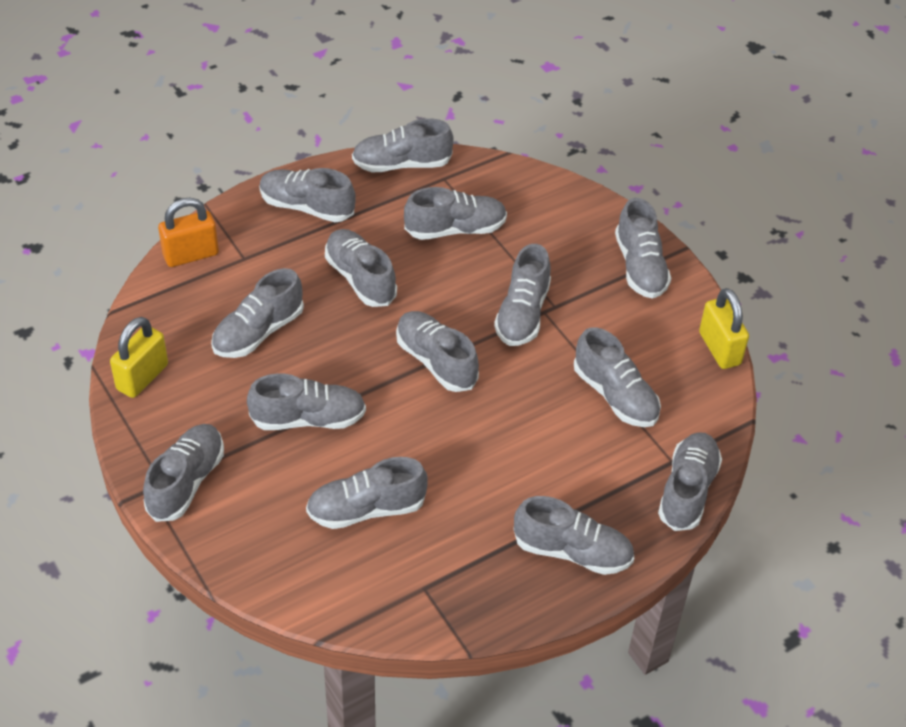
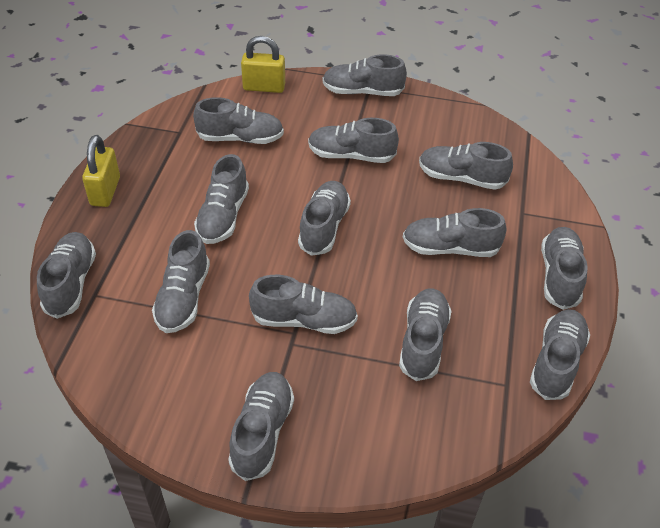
orange padlock: [158,198,219,267] = 1 -> none = 0

